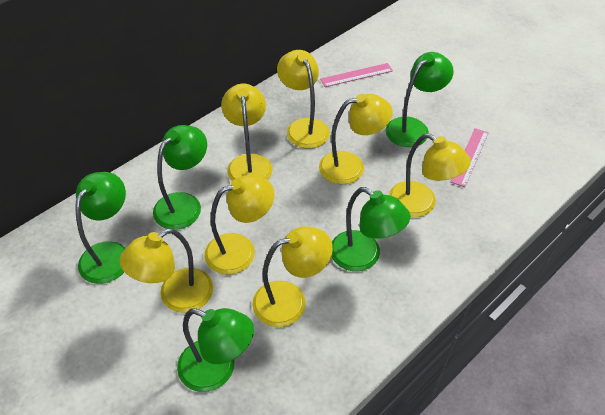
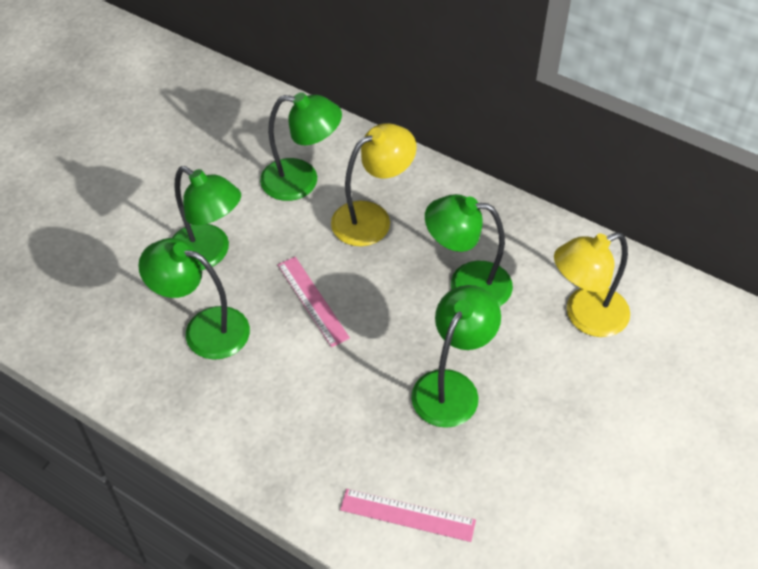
yellow lamp: [119,228,213,313] [204,175,275,275] [221,84,272,181] [252,226,333,327] [277,50,330,148] [319,94,393,184] [389,133,471,217] = 7 -> [331,123,417,246] [554,232,630,337] = 2

